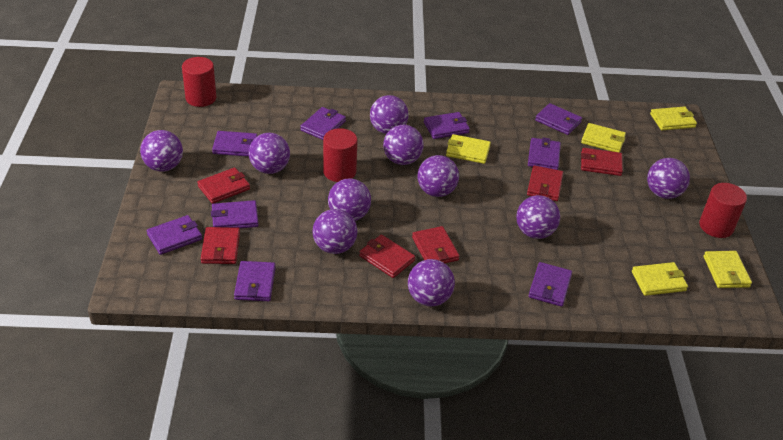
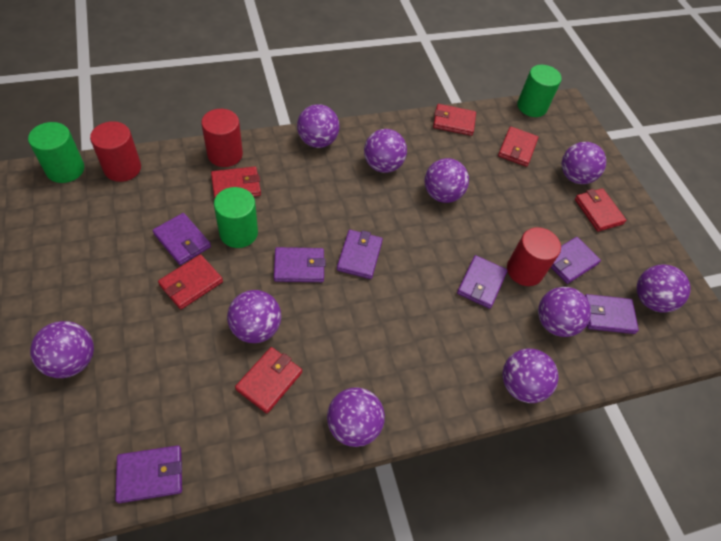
green cylinder: none = 0 -> [28,122,84,183] [214,187,258,248] [517,65,562,117] = 3
purple wallet: [147,215,202,255] [211,200,259,228] [212,131,257,157] [234,261,276,301] [300,107,346,140] [424,112,470,139] [528,137,561,170] [529,262,572,307] [535,103,582,135] = 9 -> [115,445,182,503] [153,213,211,265] [274,247,326,282] [337,230,383,279] [457,255,507,309] [551,237,601,284] [585,294,639,334] = 7
yellow wallet: [446,134,491,164] [581,123,626,153] [632,262,688,296] [650,106,697,130] [704,251,752,288] = 5 -> none = 0

